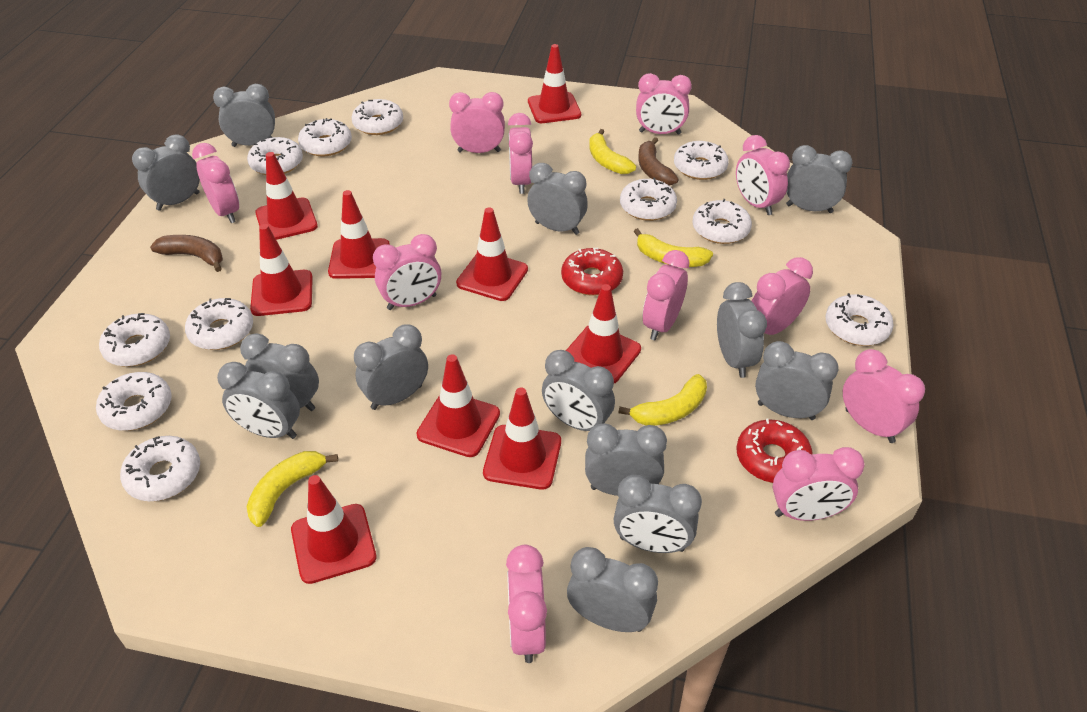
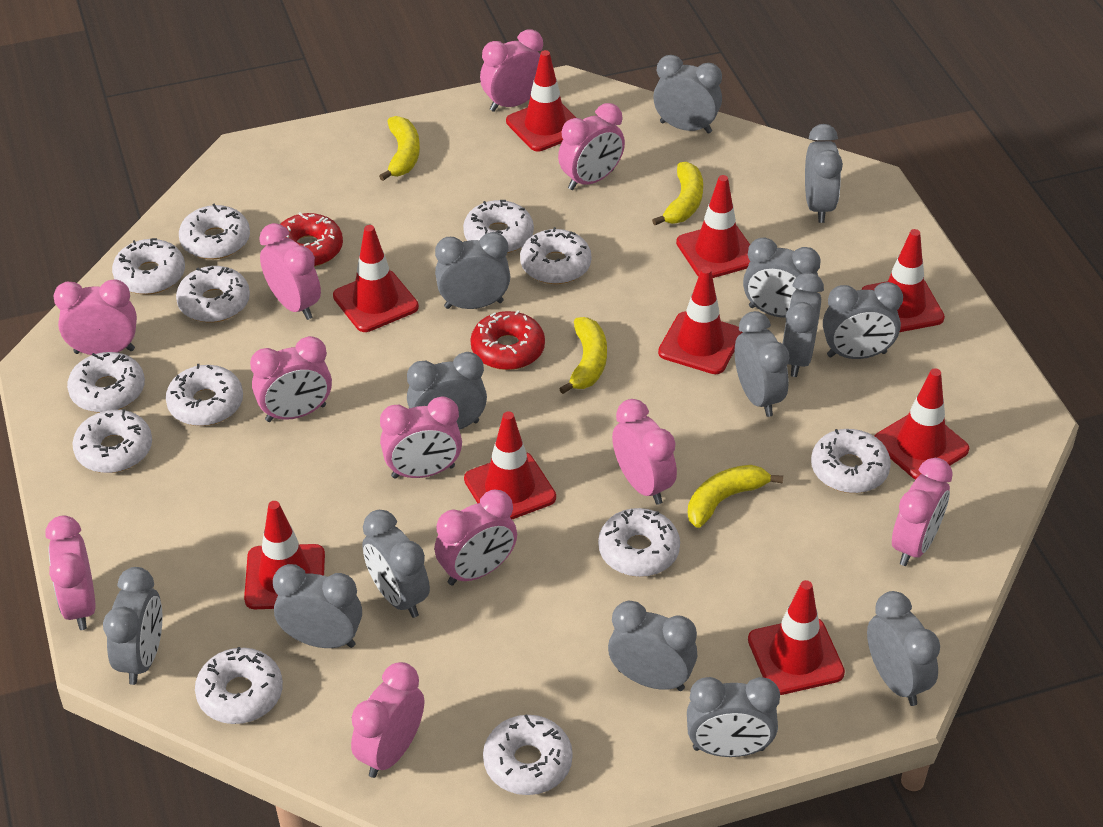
brown banana: [150,235,223,272] [638,137,679,186] = 2 -> none = 0
grey clock: [132,134,200,211] [213,84,275,147] [217,362,300,439] [240,333,319,411] [354,324,428,410] [527,163,588,235] [542,350,615,431] [567,547,658,632] [585,424,667,496] [614,475,702,553] [717,282,767,378] [755,341,839,420] [786,145,853,213] = 13 -> [103,567,163,685] [273,564,362,648] [362,510,430,618] [407,352,487,430] [435,232,510,309] [608,601,697,691] [653,55,722,134] [687,677,780,757] [735,311,789,417] [743,237,821,318] [783,272,824,377] [805,124,843,223] [823,282,903,359] [867,591,940,706] = 14
white donut: [96,372,172,431] [99,313,170,367] [120,436,200,501] [185,298,253,350] [247,137,303,175] [298,118,352,156] [352,99,403,135] [620,178,677,221] [674,141,729,180] [692,199,752,244] [825,293,894,346] = 11 -> [67,352,145,413] [72,409,152,473] [112,238,185,295] [166,364,243,426] [176,266,250,322] [179,204,250,259] [195,647,283,724] [463,200,534,253] [483,714,573,795] [520,227,591,284] [598,508,680,577] [811,429,891,493] = 12

